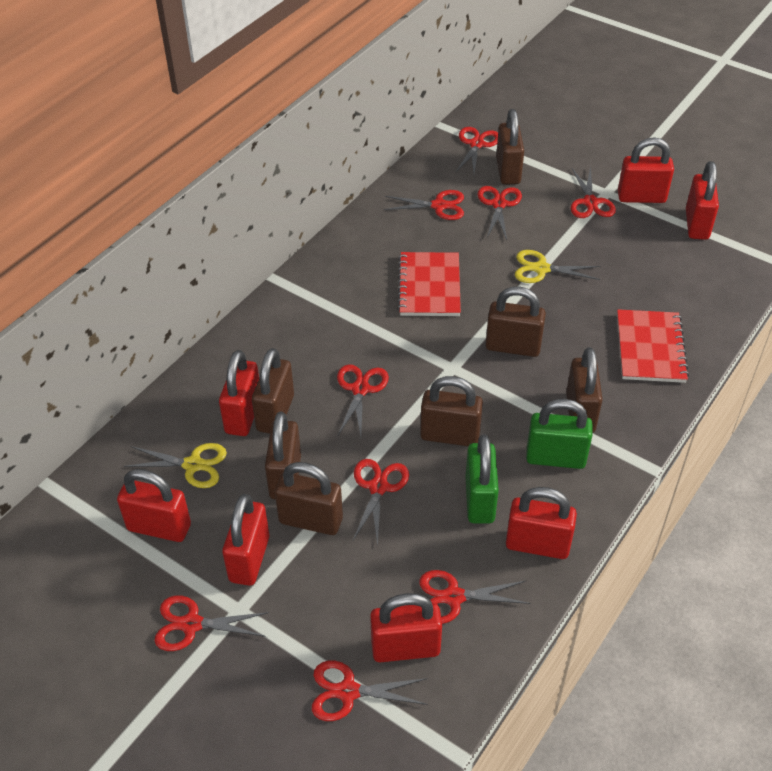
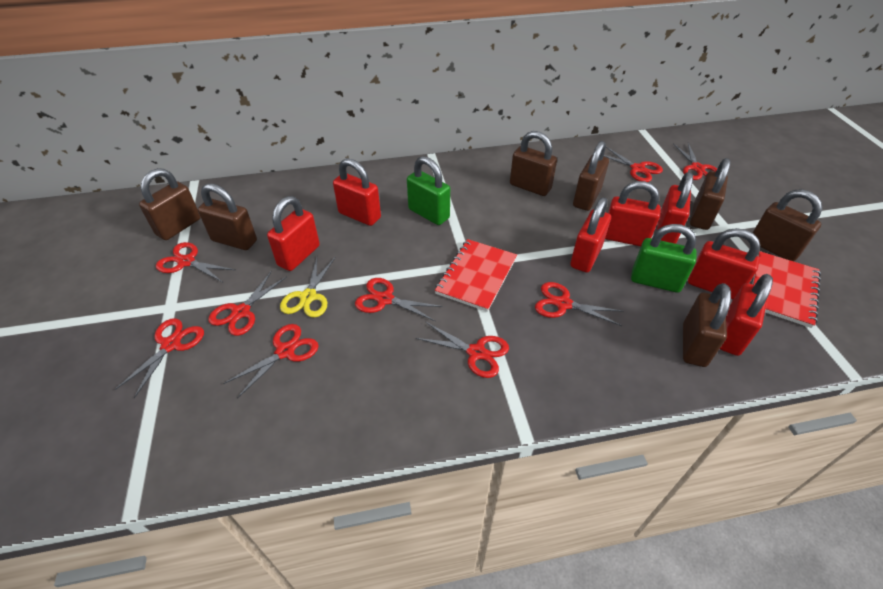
yellow scissors: [124,443,227,488] [515,250,601,283] = 2 -> [280,257,336,318] = 1

